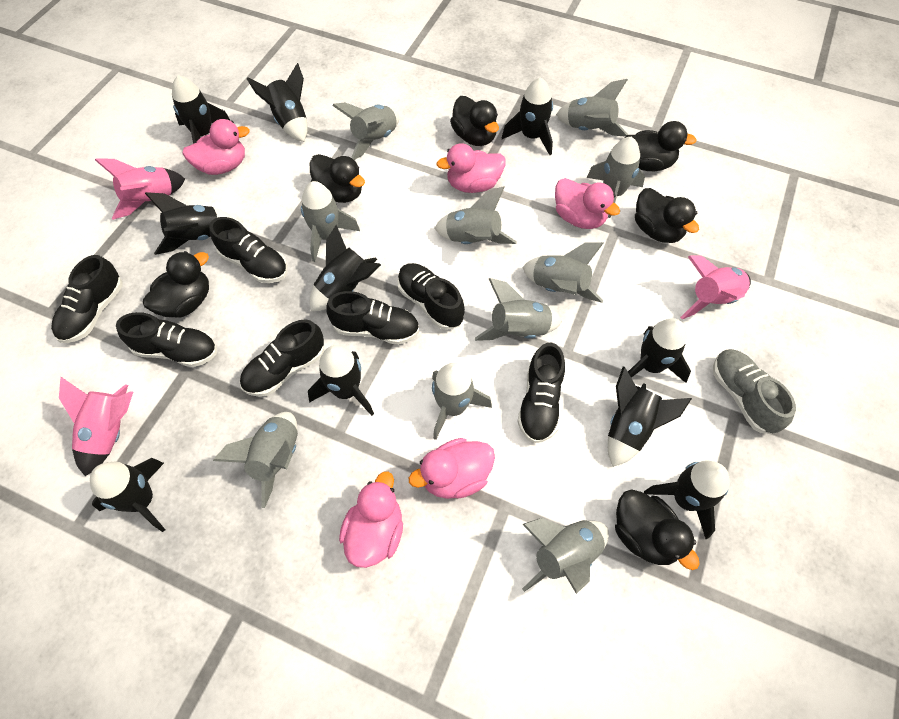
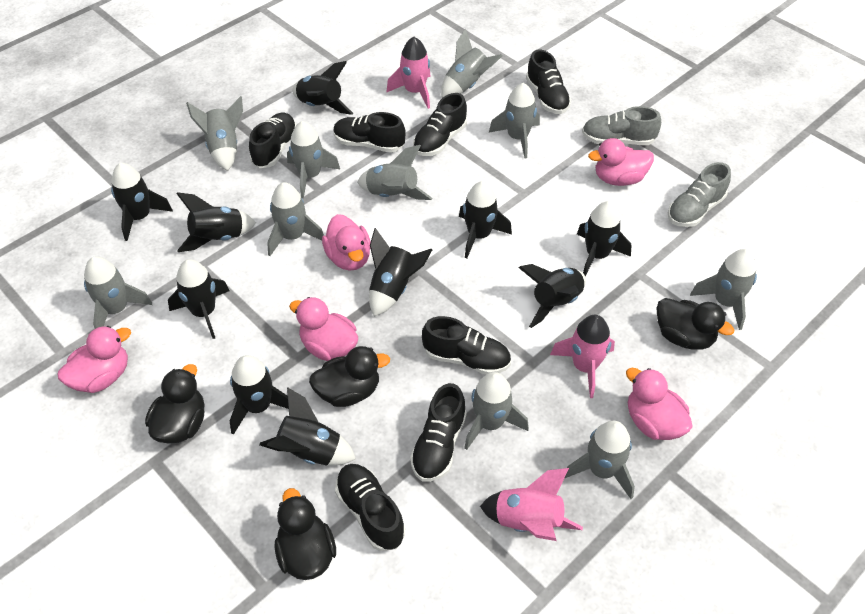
black duck: [143,251,209,318] [310,154,365,203] [450,96,499,146] [615,489,700,570] [625,121,697,171] [635,188,699,243] = 6 -> [145,364,204,443] [275,488,336,580] [309,346,390,407] [656,298,734,350] = 4
grey shoe: [713,349,796,434] = 1 -> [582,106,661,145] [668,162,731,227] = 2

